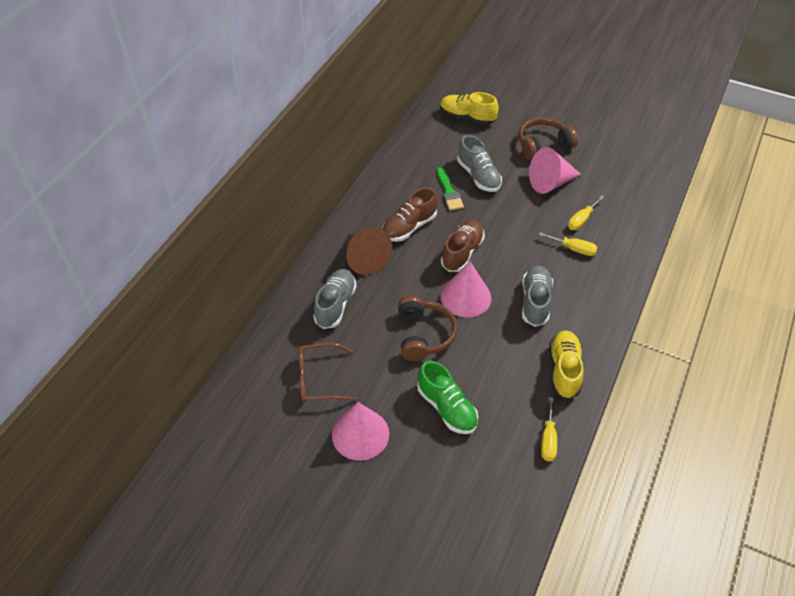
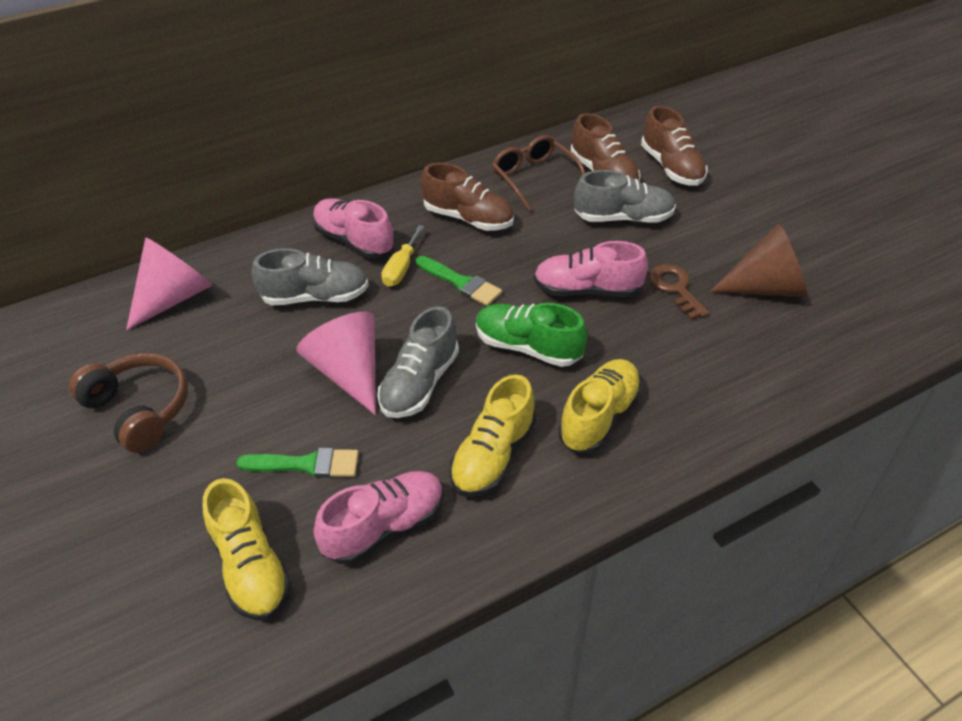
brown headphones: [398,296,457,361] [519,117,578,160] = 2 -> [69,353,188,453] = 1
brown key: none = 0 -> [649,264,709,320] = 1
brown shoe: [382,188,438,242] [441,220,485,272] = 2 -> [421,163,514,231] [571,113,640,182] [641,106,708,186] = 3
green brush: [437,167,464,211] = 1 -> [236,448,359,478] [415,256,502,306] = 2
pink cone: [332,402,389,461] [441,261,491,318] [529,147,581,194] = 3 -> [126,238,212,330] [296,312,376,415] = 2
pink shoe: none = 0 -> [313,198,394,259] [314,471,444,564] [534,241,648,297] = 3
yellow screwdriver: [539,232,598,256] [541,397,557,461] [568,195,604,230] = 3 -> [381,225,424,287] = 1
yellow shoe: [440,92,499,125] [549,331,584,399] = 2 -> [203,478,292,621] [449,375,536,497] [558,359,642,453] = 3

